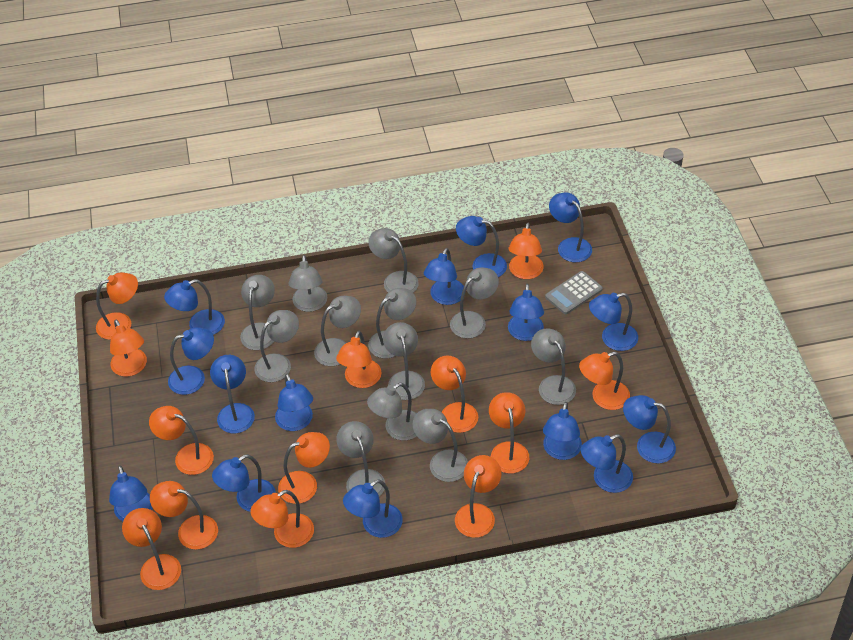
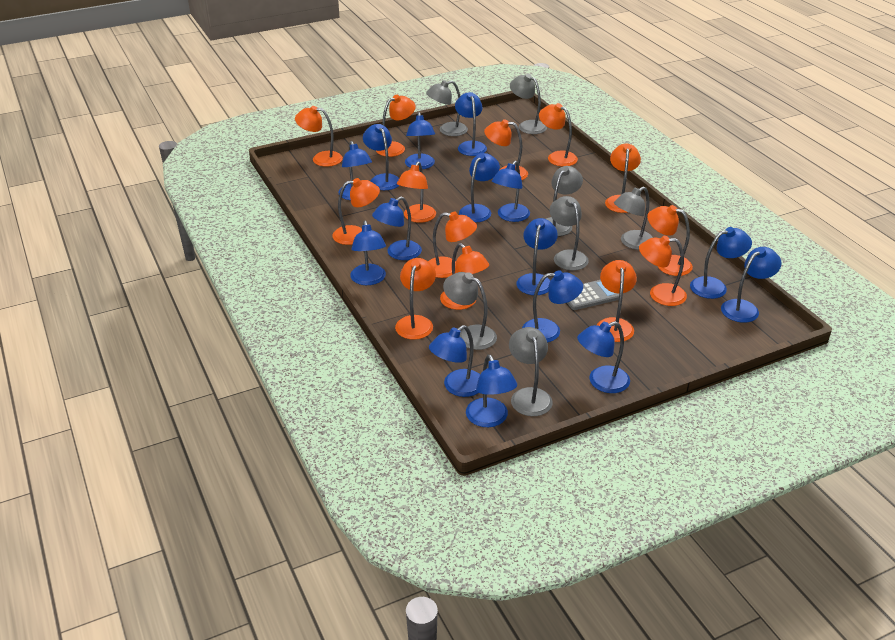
grey lamp: [240,275,275,350] [254,310,299,382] [289,255,327,312] [314,296,361,366] [336,421,385,497] [367,383,417,440] [368,228,419,293] [368,288,416,358] [383,322,425,400] [413,409,468,482] [450,267,499,338] [531,328,576,405] = 12 -> [426,80,468,136] [443,272,497,350] [509,327,553,416] [510,74,547,134] [546,166,583,236] [550,196,589,270] [614,187,653,250] = 7

